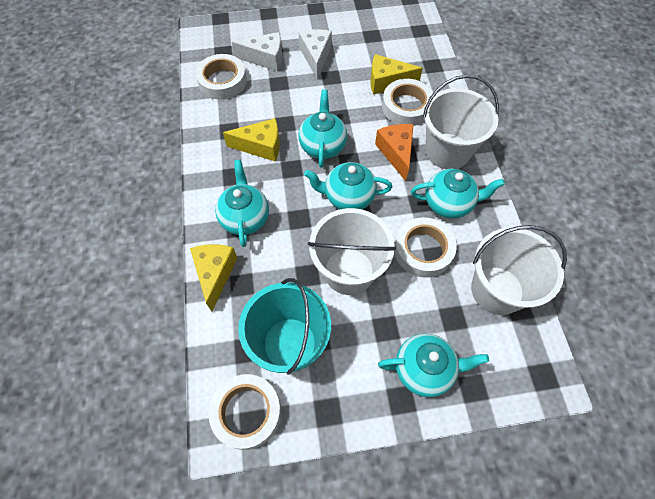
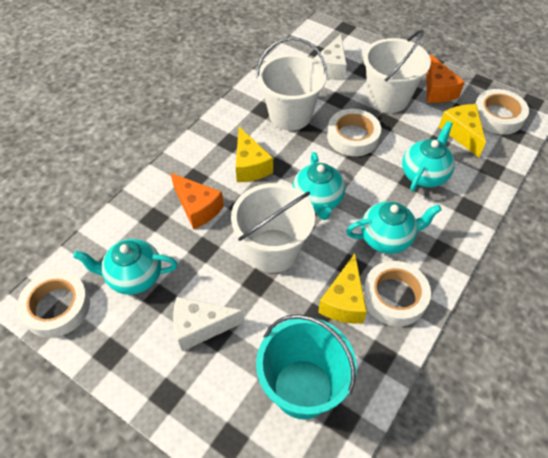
orange cheese: [375,124,414,181] = 1 -> [170,173,224,229] [426,54,465,103] = 2
turquoise teapot: [215,160,269,247] [299,89,347,168] [304,162,392,209] [378,333,489,397] [411,169,505,219] = 5 -> [73,239,178,295] [293,152,345,220] [346,201,442,254] [402,121,455,191] = 4

